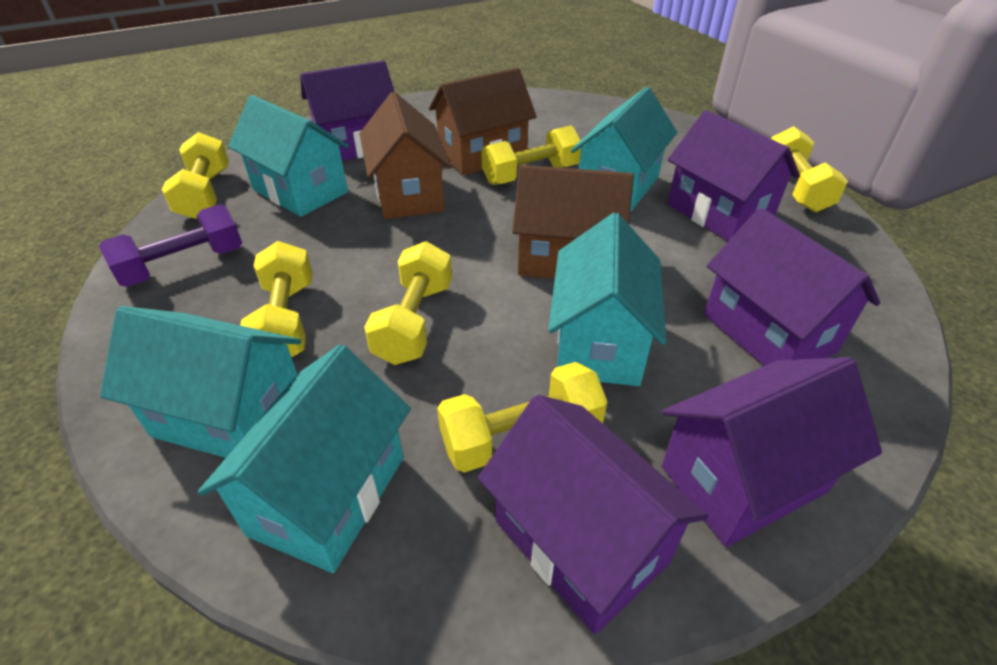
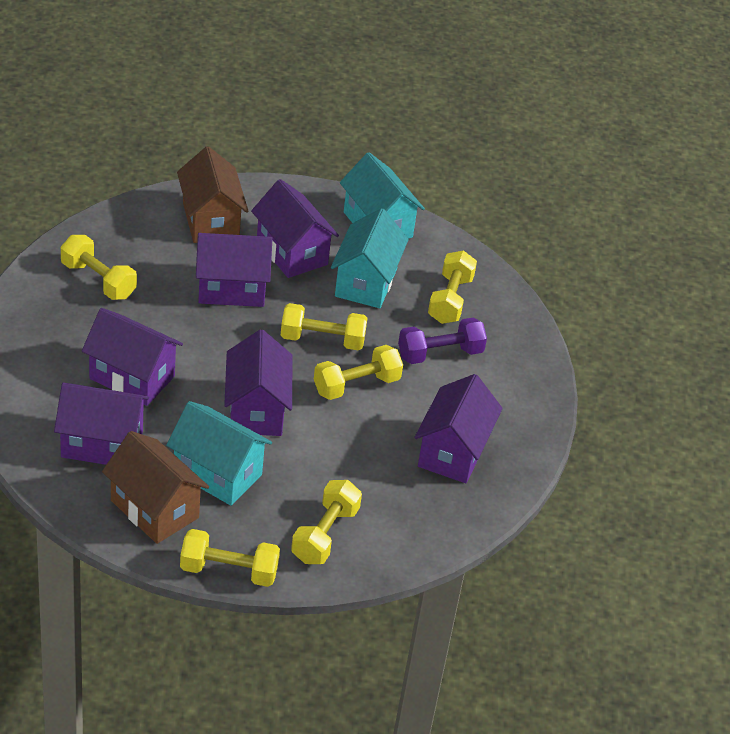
brown house: [360,92,451,219] [429,68,536,175] [512,165,634,279] = 3 -> [102,431,209,544] [177,146,248,243] = 2
purple house: [300,60,395,161] [478,395,708,634] [661,357,882,547] [667,110,800,241] [704,208,880,366] = 5 -> [54,383,149,465] [82,308,183,406] [196,233,272,307] [224,329,293,436] [251,179,339,278] [414,374,503,483] = 6
turquoise house: [100,306,301,458] [198,344,411,573] [228,95,349,217] [548,213,666,386] [571,87,677,212] = 5 -> [166,401,272,506] [331,208,409,308] [340,152,425,239] = 3

